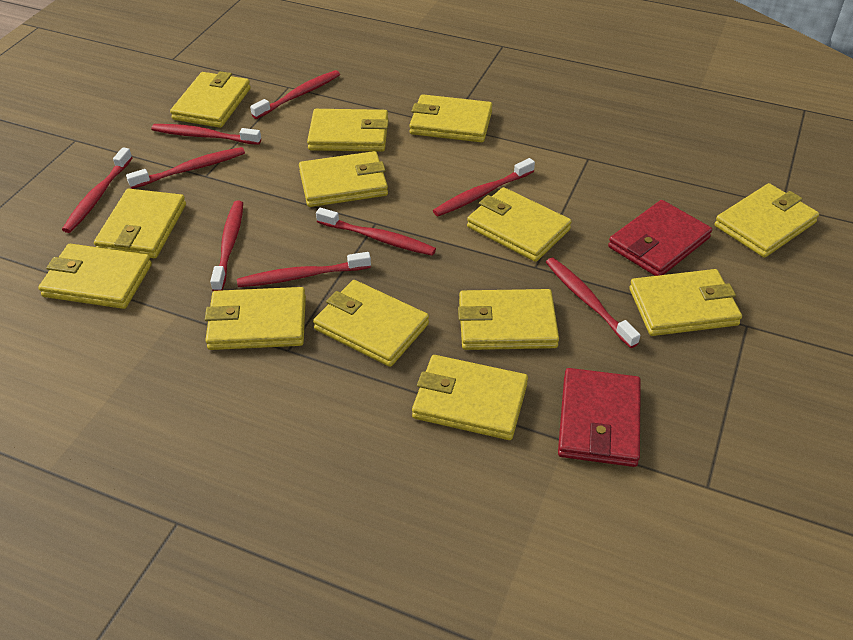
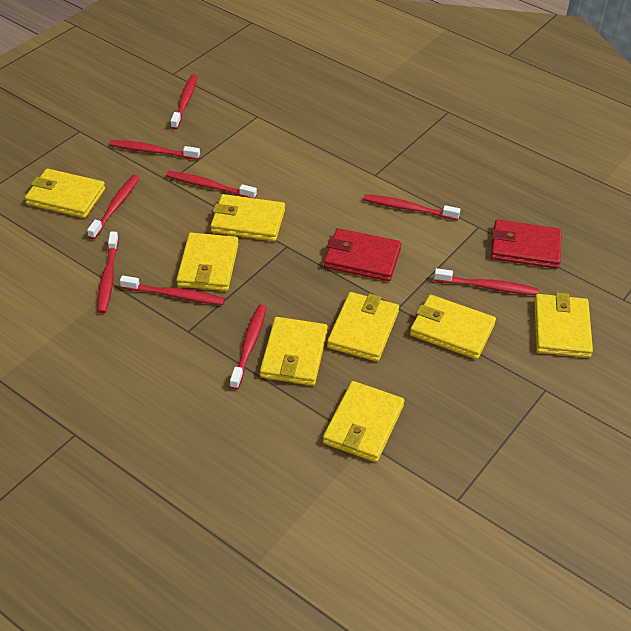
yellow wallet: [38,244,152,309] [94,189,186,258] [170,71,251,128] [205,287,306,350] [299,151,388,207] [307,109,389,152] [313,280,429,367] [409,94,493,142] [412,355,528,440] [458,289,559,350] [467,187,572,262] [629,269,742,336] [715,183,819,258] = 13 -> [25,169,105,218] [176,233,239,291] [211,194,285,241] [260,317,328,386] [323,381,404,462] [327,292,399,362] [410,295,496,359] [534,292,593,358] = 8

